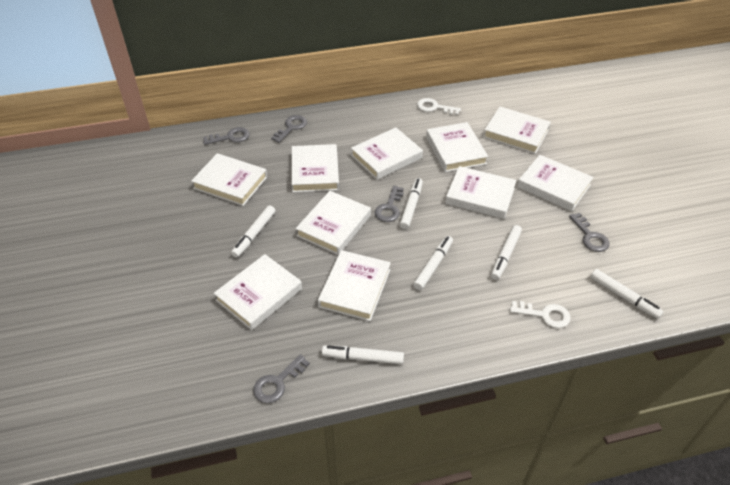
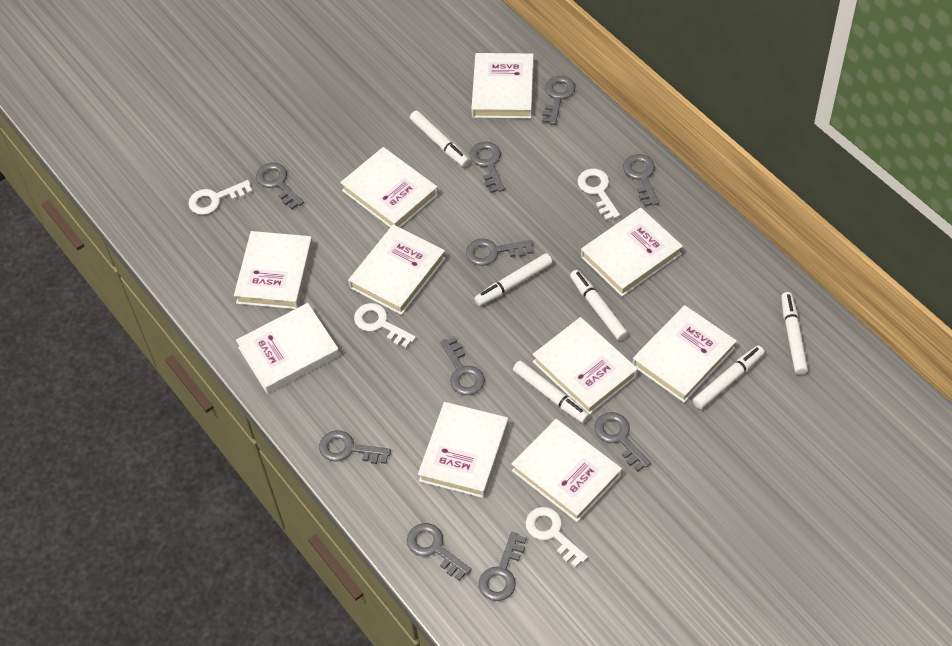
grey key: [203,127,250,145] [253,354,310,403] [271,115,307,143] [375,186,404,222] [569,213,610,252] = 5 -> [256,163,304,209] [319,430,391,464] [407,523,471,581] [440,336,485,395] [466,239,533,266] [470,142,505,193] [479,532,527,601] [542,76,575,125] [595,412,651,472] [623,154,659,206] = 10
white key: [417,98,461,115] [510,301,571,328] = 2 -> [188,180,253,215] [354,303,416,348] [525,507,588,568] [577,169,620,220] = 4

